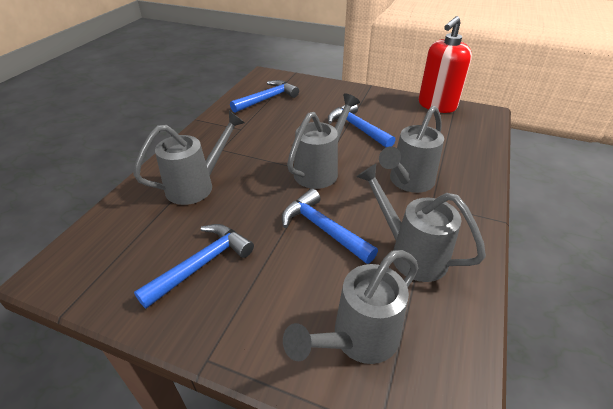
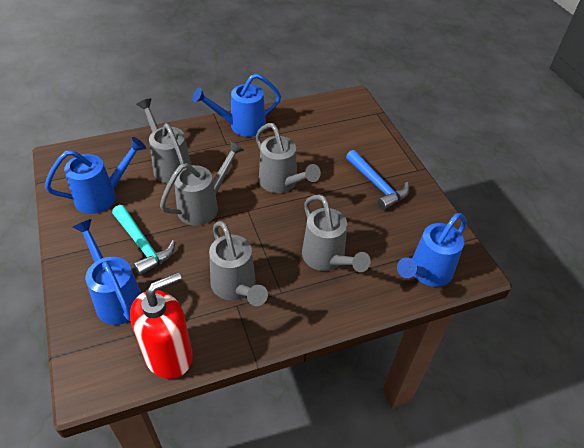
blue hammer: [134,224,254,309] [230,80,299,113] [282,189,378,264] [328,105,395,147] = 4 -> [346,150,409,210] = 1
blue watering can: none = 0 -> [45,137,146,214] [73,219,142,325] [192,74,281,137] [397,213,467,287] = 4
turquoise hammer: none = 0 -> [112,205,175,276] = 1

